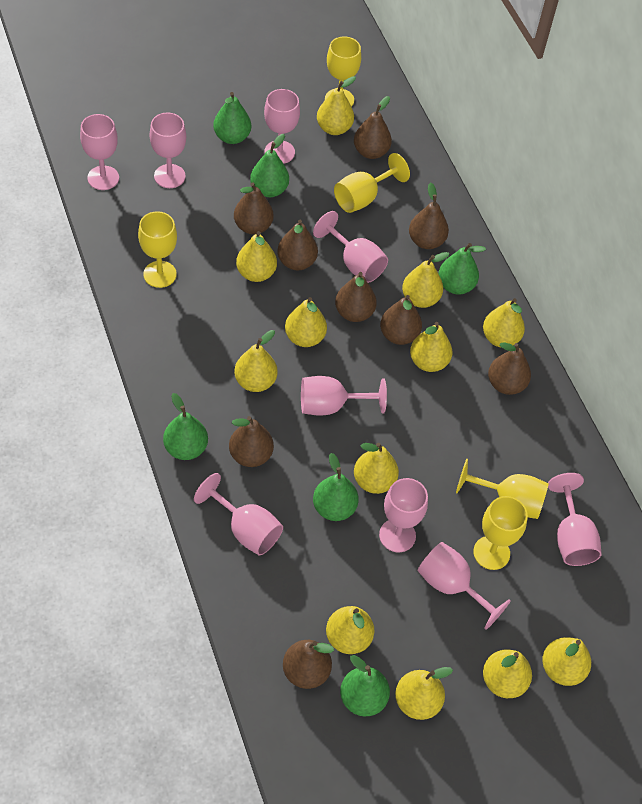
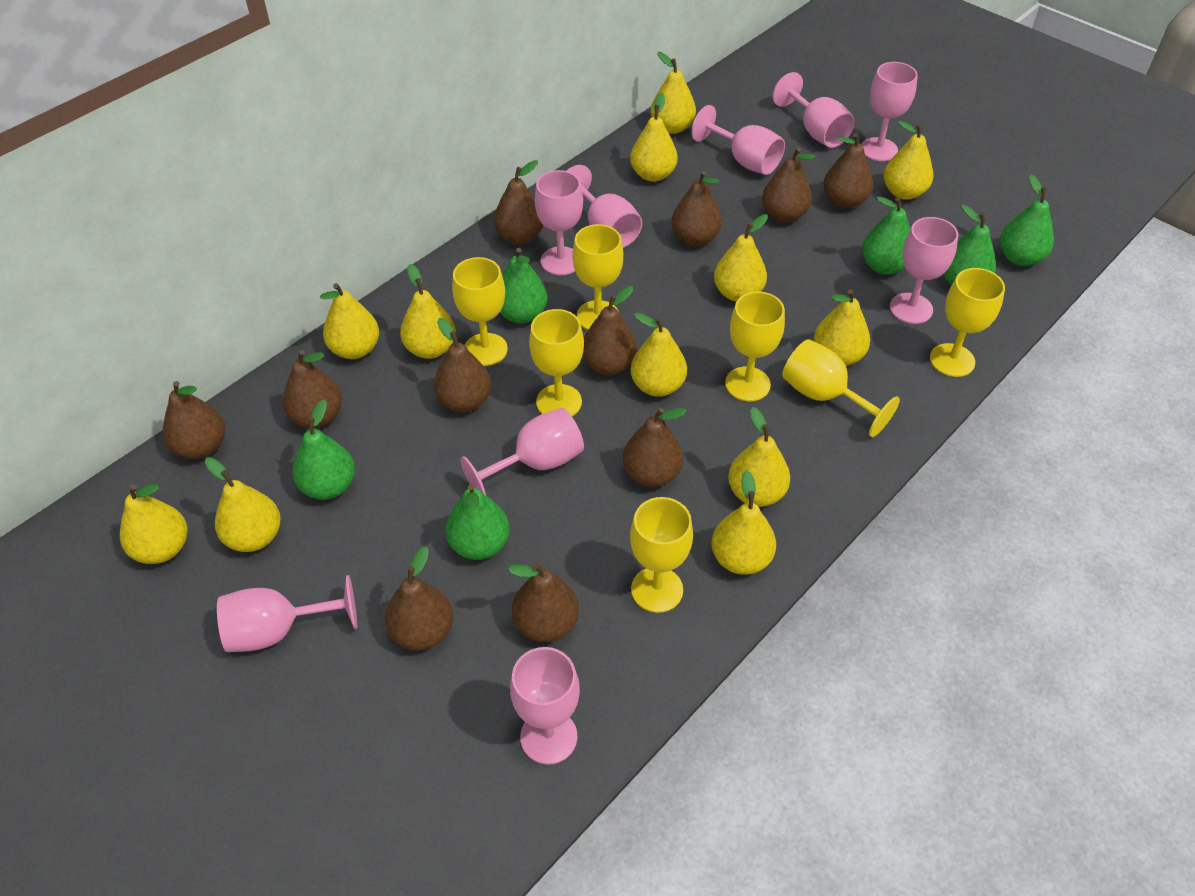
brown pear: [229,416,274,467] [234,182,273,234] [277,220,318,270] [283,640,334,689] [335,272,377,322] [354,96,392,159] [380,295,422,345] [409,182,449,249] [488,342,531,395] = 9 -> [163,381,225,459] [282,350,342,428] [385,546,453,651] [434,318,491,412] [494,160,543,244] [508,563,579,642] [583,286,637,375] [623,408,687,487] [671,171,722,246] [762,147,816,222] [823,133,873,209] = 11
yellow goblet: [138,211,177,288] [325,36,361,107] [334,153,410,213] [456,458,549,519] [473,496,528,570] = 5 -> [452,257,508,366] [529,309,584,416] [573,224,623,330] [630,497,693,613] [725,291,785,401] [782,339,900,437] [930,268,1005,377] = 7

